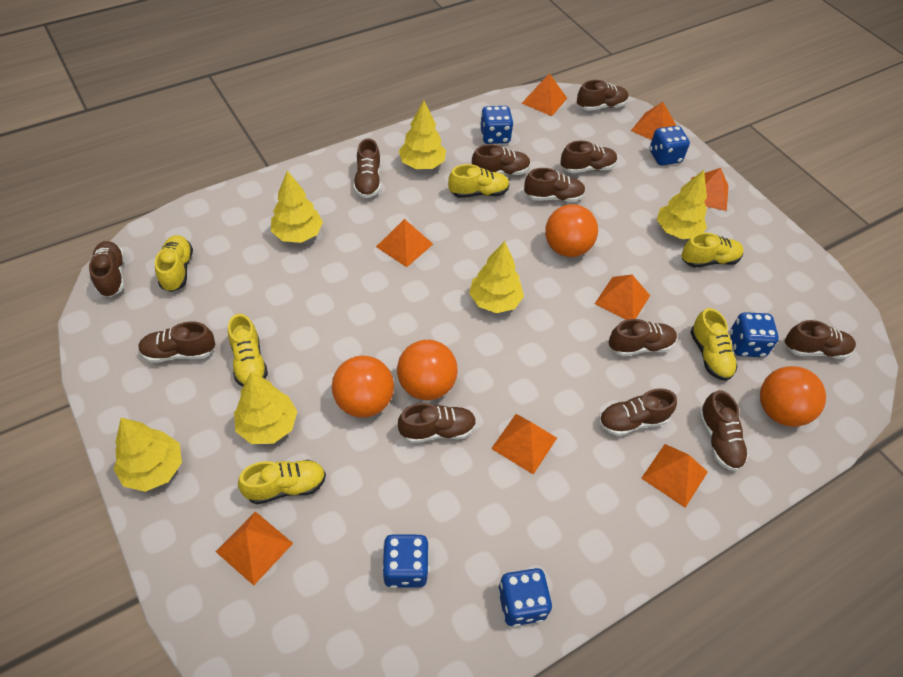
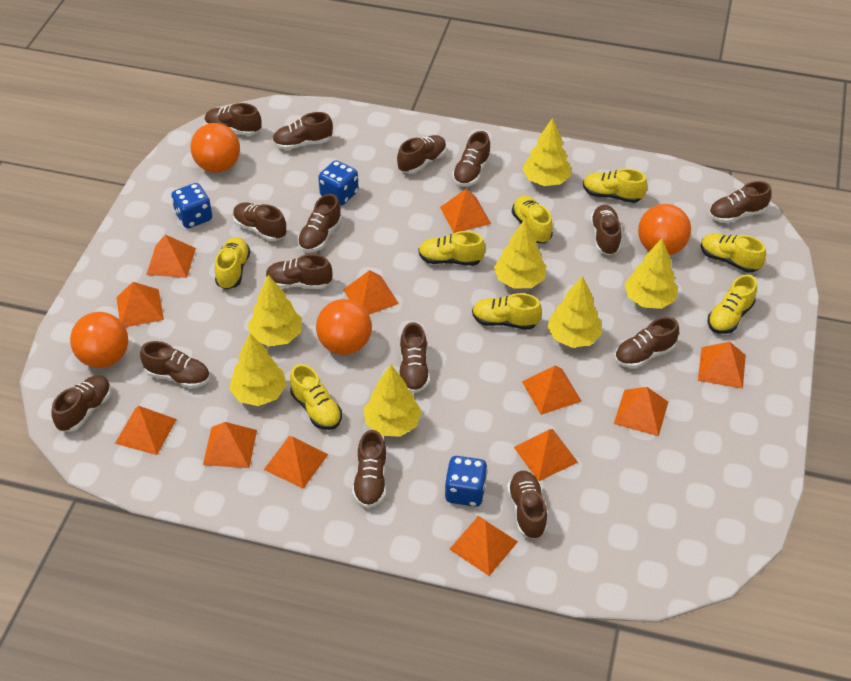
blue dice: [382,534,429,588] [480,106,513,144] [498,568,552,627] [649,126,690,165] [730,312,779,357] = 5 -> [171,183,212,228] [318,160,359,205] [445,456,488,507] = 3
brown shoe: [89,241,124,297] [138,321,216,363] [353,138,381,198] [398,403,476,443] [472,144,531,175] [524,168,586,202] [560,141,617,173] [577,80,629,111] [599,388,677,436] [609,319,677,356] [699,390,749,471] [785,320,856,359] = 12 -> [51,375,111,432] [140,341,210,388] [205,103,262,136] [233,203,286,241] [266,254,332,289] [272,112,333,150] [298,194,342,252] [352,430,387,508] [397,135,446,174] [399,322,430,394] [452,131,491,187] [507,471,547,539] [590,205,622,255] [615,317,679,368] [709,181,772,223] = 15
orange pyramid: [216,511,293,585] [376,219,433,267] [491,414,557,475] [522,74,567,116] [595,275,650,320] [631,102,677,140] [641,444,708,508] [691,168,728,211] = 8 -> [115,406,177,455] [116,282,164,327] [146,235,196,278] [203,422,257,468] [264,436,328,489] [343,270,399,315] [440,188,491,233] [450,516,518,576] [514,429,578,481] [522,366,582,415] [614,387,668,436] [698,342,746,389] = 12
yellow shoe: [155,235,193,292] [228,314,268,387] [238,460,326,505] [448,164,510,198] [681,233,744,268] [690,308,738,381] = 6 -> [215,237,250,289] [290,364,342,430] [418,231,485,266] [472,293,542,330] [512,196,553,243] [583,169,647,203] [701,233,766,273] [708,275,757,334] = 8
yellow tree: [114,418,182,492] [234,372,297,444] [271,171,323,243] [399,100,446,169] [469,241,524,313] [657,170,707,239] = 6 -> [229,334,287,406] [247,275,302,346] [364,364,422,437] [494,219,546,289] [522,118,571,186] [547,276,602,348] [625,239,678,309] = 7

